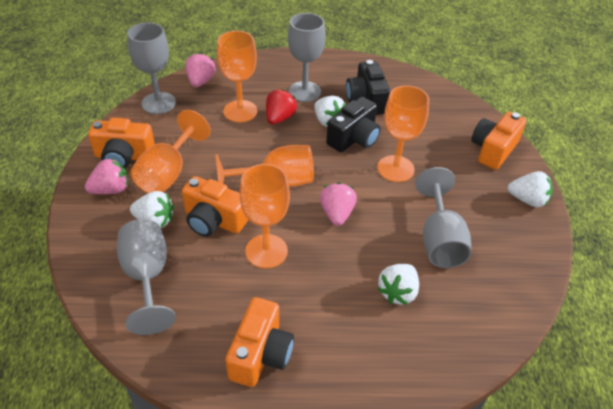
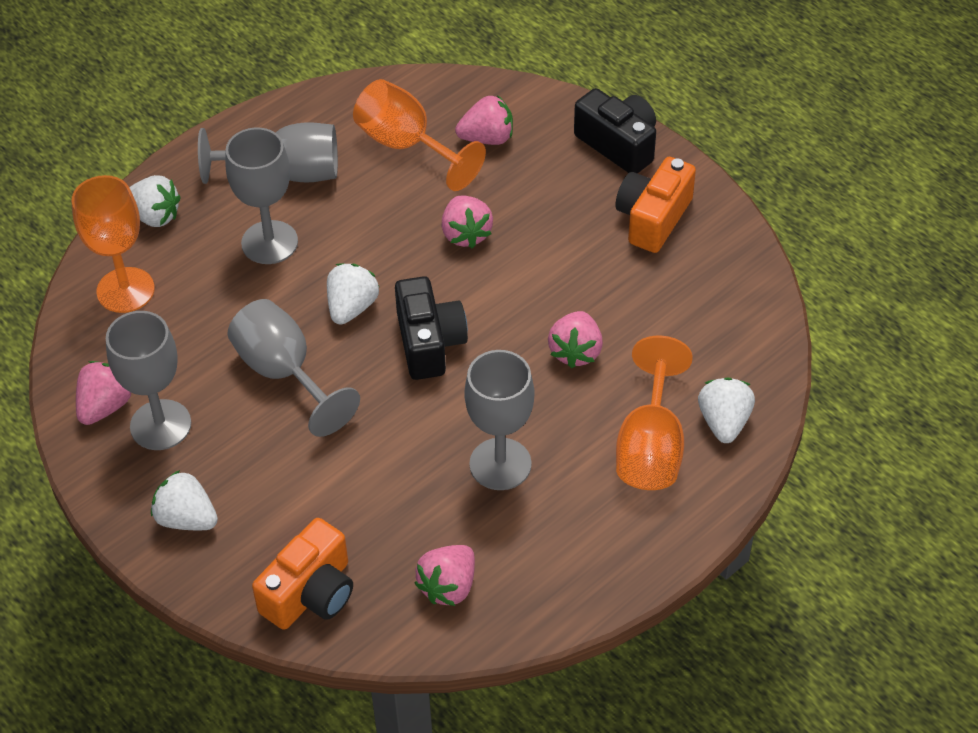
grey goblet: [117,219,176,335] [127,22,176,114] [288,13,326,102] [415,167,472,268] = 4 -> [106,311,191,450] [198,122,338,184] [225,128,298,264] [227,299,360,437] [464,350,534,490] = 5
orange camera: [88,118,155,169] [182,176,248,237] [225,297,294,387] [471,112,526,170] = 4 -> [252,518,353,630] [615,157,696,253] = 2
orange goblet: [131,110,211,193] [216,145,314,187] [217,31,257,122] [240,164,290,268] [377,85,429,182] = 5 -> [72,175,155,313] [353,79,486,191] [616,335,693,490] = 3
pink strawberry: [85,158,128,194] [186,53,215,87] [320,182,357,226] = 3 -> [76,361,131,425] [414,545,475,606] [442,195,493,248] [455,95,513,145] [548,311,603,368] = 5
red strawberry: [266,89,297,125] = 1 -> none = 0

